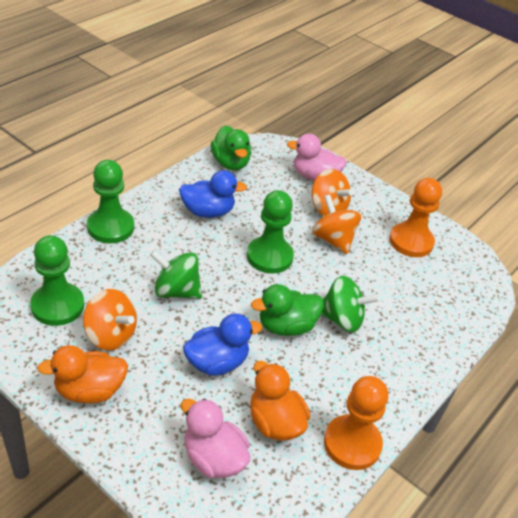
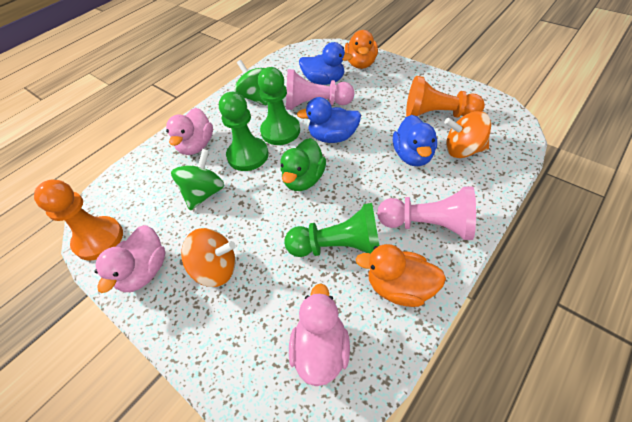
blue duck: [179,170,247,218] [183,313,262,376] = 2 -> [297,97,361,143] [299,42,353,85] [393,115,437,166] = 3
green duck: [211,125,251,170] [251,284,324,336] = 2 -> [280,138,326,191] = 1
orange spinning top: [83,289,137,350] [312,169,353,216] [312,195,361,254] = 3 -> [181,228,236,287] [444,111,491,158] = 2
pink duck: [181,399,250,478] [287,133,347,181] = 2 -> [95,225,166,293] [166,108,213,155] [289,283,350,386] = 3
pink pawn: none = 0 -> [286,69,354,110] [377,186,476,240] = 2

